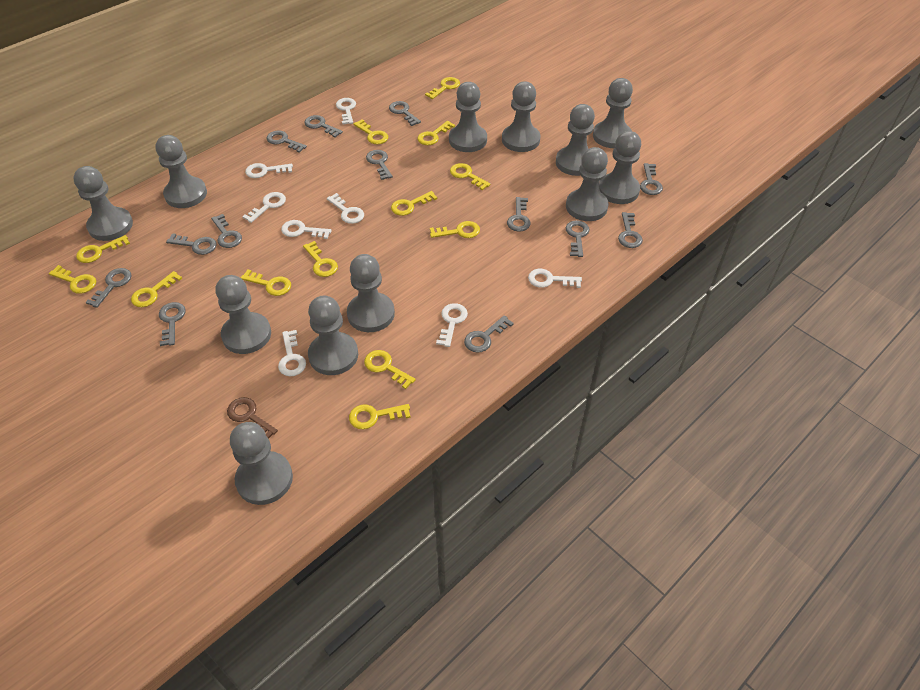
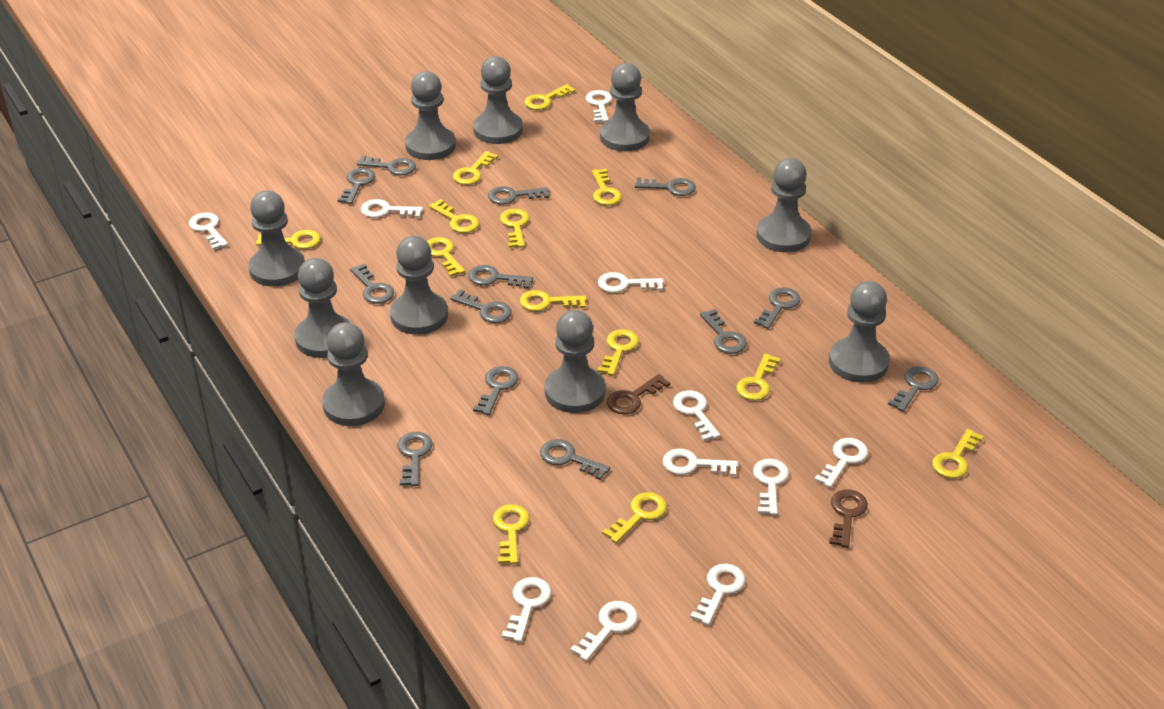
brown key: [227,397,278,439] = 1 -> [607,374,670,415] [829,490,868,548] = 2
grey pawn: [73,166,133,241] [155,135,207,208] [215,275,271,354] [230,422,293,505] [308,296,358,375] [347,254,395,332] [449,82,487,152] [502,81,540,152] [556,104,595,176] [566,147,609,221] [593,78,633,148] [599,131,641,204] = 12 -> [248,190,305,287] [294,258,351,358] [322,322,385,426] [390,236,448,335] [405,71,456,160] [473,56,523,144] [545,310,605,413] [600,63,650,151] [757,158,811,252] [829,281,890,383] = 10
white key: [242,192,286,223] [245,163,293,178] [278,330,306,376] [281,220,332,239] [327,193,364,224] [336,98,356,125] [436,303,468,347] [528,269,582,288] = 8 -> [189,213,228,250] [361,199,423,218] [502,577,551,642] [571,601,638,661] [586,90,612,122] [598,272,664,293] [663,449,738,476] [673,390,720,441] [690,564,745,625] [753,459,789,515] [814,438,868,488] = 11

